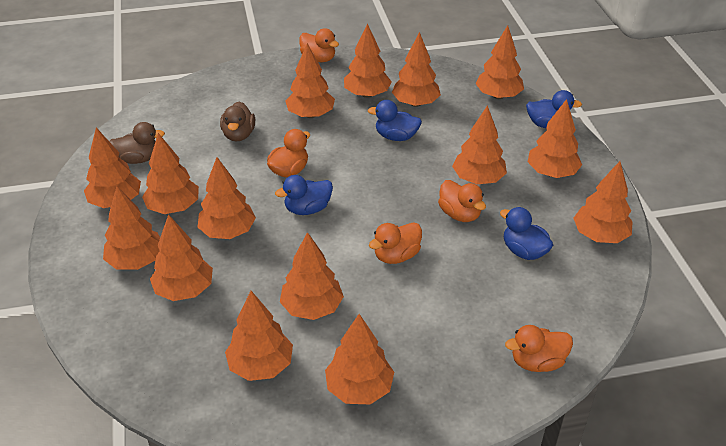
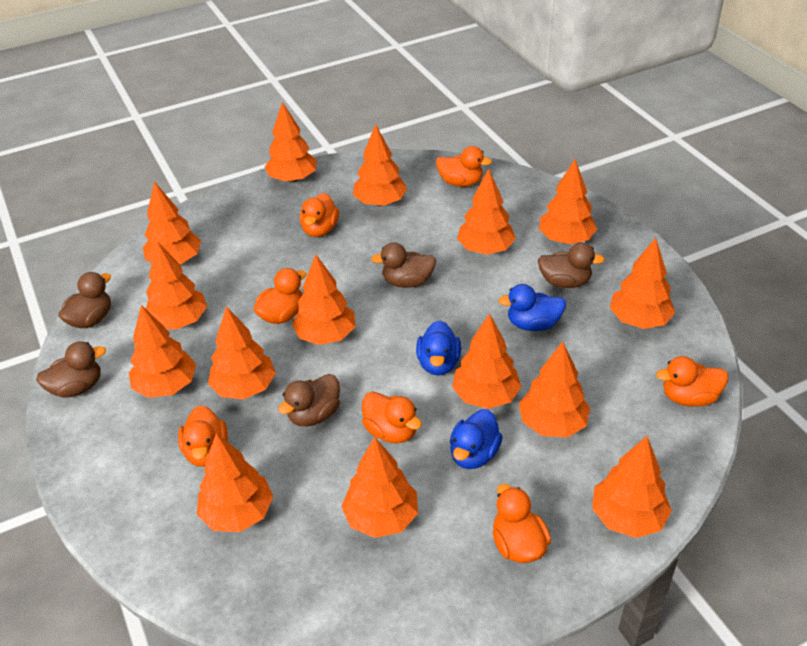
blue duck: [275,175,333,215] [368,100,422,141] [500,207,553,260] [526,90,582,128] = 4 -> [416,320,461,375] [450,409,503,469] [498,284,566,331] = 3
brown duck: [109,122,165,164] [220,102,255,142] = 2 -> [36,342,106,398] [58,272,111,328] [278,374,340,426] [371,242,436,288] [538,243,605,288] = 5
orange duck: [267,129,310,177] [299,28,339,62] [369,222,422,264] [438,180,486,222] [505,325,573,372] = 5 -> [178,405,228,467] [253,268,306,324] [300,193,339,237] [362,392,422,443] [436,146,492,187] [493,484,551,563] [656,356,728,407] = 7

